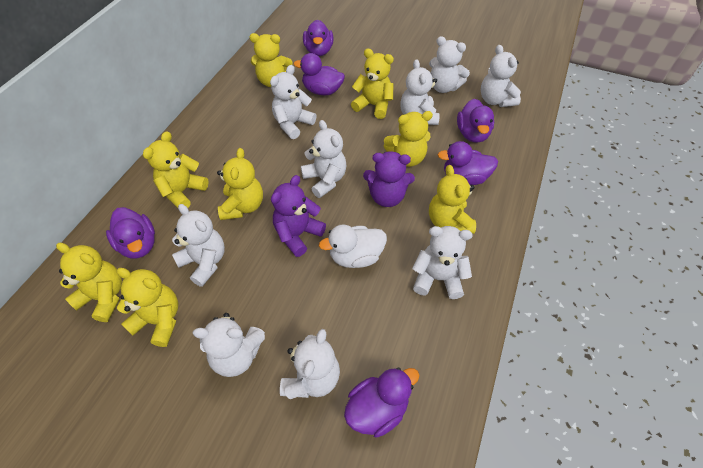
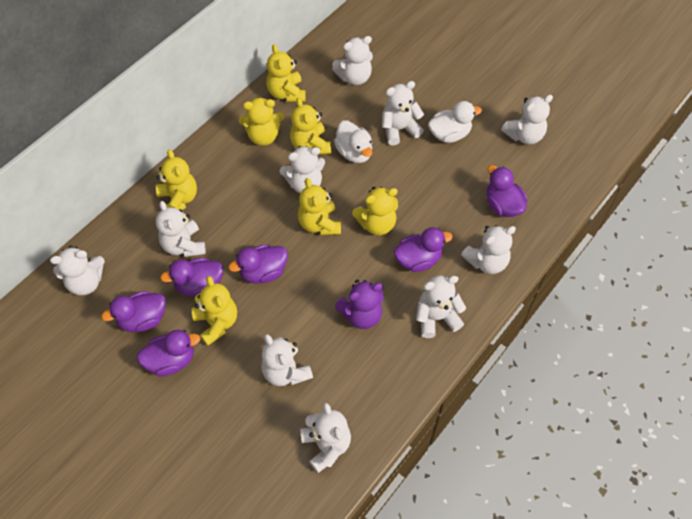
purple teddy bear: [271,175,326,257] [363,151,415,207] = 2 -> [335,280,384,329] = 1
white duck: [319,224,387,268] = 1 -> [334,120,372,163] [428,101,482,143] = 2
white teddy bear: [172,204,225,287] [192,313,265,377] [270,65,317,139] [280,329,340,399] [301,120,346,198] [400,59,440,125] [412,226,473,299] [429,36,470,93] [481,45,521,107] = 9 -> [50,246,105,296] [156,201,206,257] [261,334,313,386] [280,146,325,193] [300,403,351,473] [332,36,373,85] [382,81,424,146] [416,275,466,338] [461,225,516,274] [501,95,553,144] = 10
yellow teddy bear: [56,243,122,322] [117,268,179,347] [143,131,209,208] [217,148,263,220] [250,33,292,87] [351,49,394,119] [383,111,433,167] [429,165,476,234] = 8 -> [156,149,197,210] [192,276,237,346] [239,97,284,146] [266,44,306,102] [290,98,331,154] [298,178,341,235] [352,187,398,236] = 7

